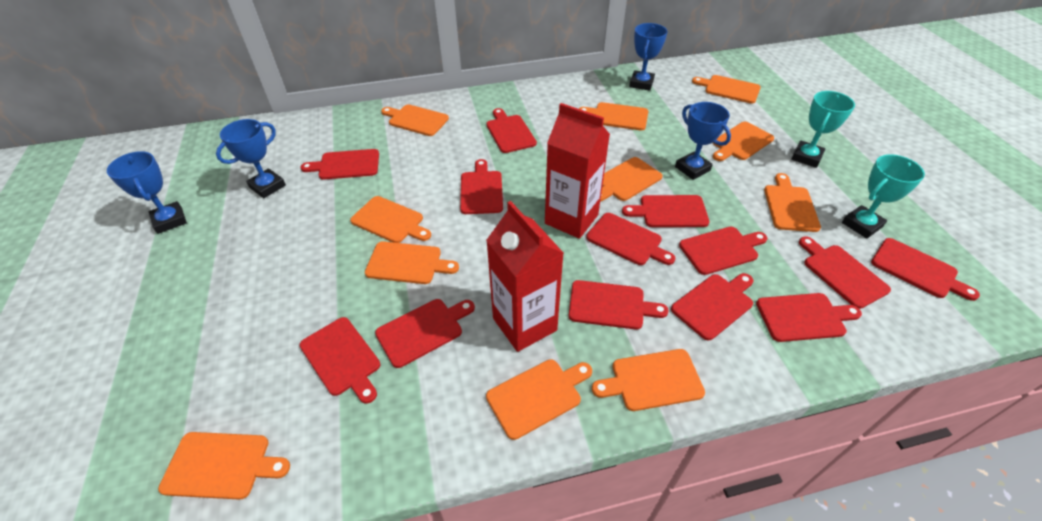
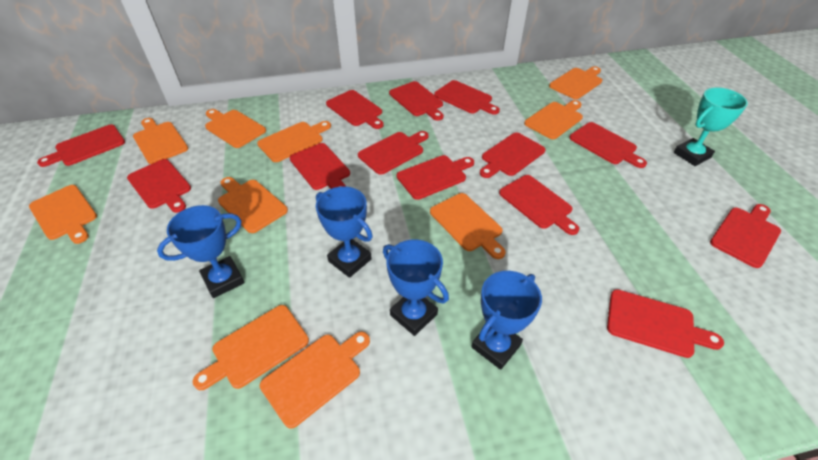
orange cutting board: [158,432,290,500] [350,196,431,243] [365,241,459,284] [381,104,449,136] [486,359,592,440] [579,102,648,130] [592,349,705,411] [600,157,663,202] [692,75,761,104] [713,122,774,161] [764,173,821,232] = 11 -> [29,185,97,244] [133,118,188,164] [193,305,309,390] [205,109,266,148] [218,177,288,233] [257,121,331,162] [260,332,370,429] [430,193,506,259] [524,100,583,139] [549,66,602,99] = 10
red carton: [486,201,564,352] [545,103,610,239] = 2 -> none = 0
turquoise trophy: [791,91,855,168] [842,154,925,238] = 2 -> [674,87,748,166] = 1

